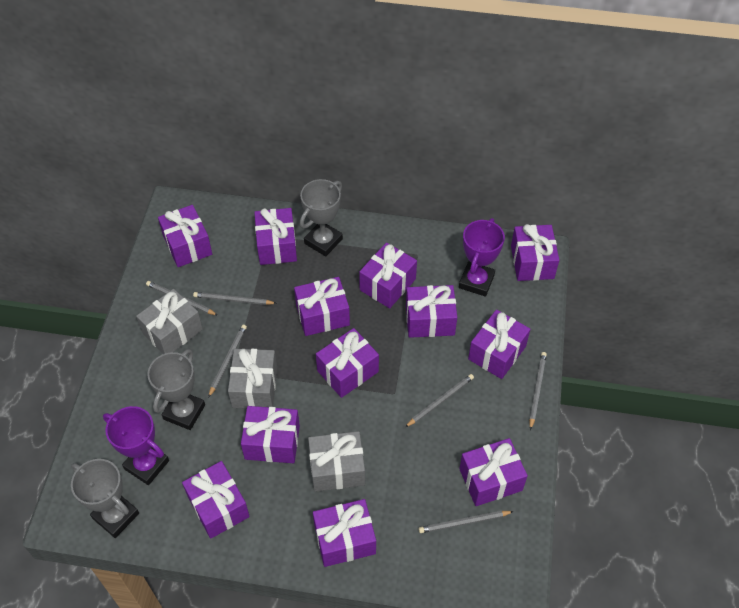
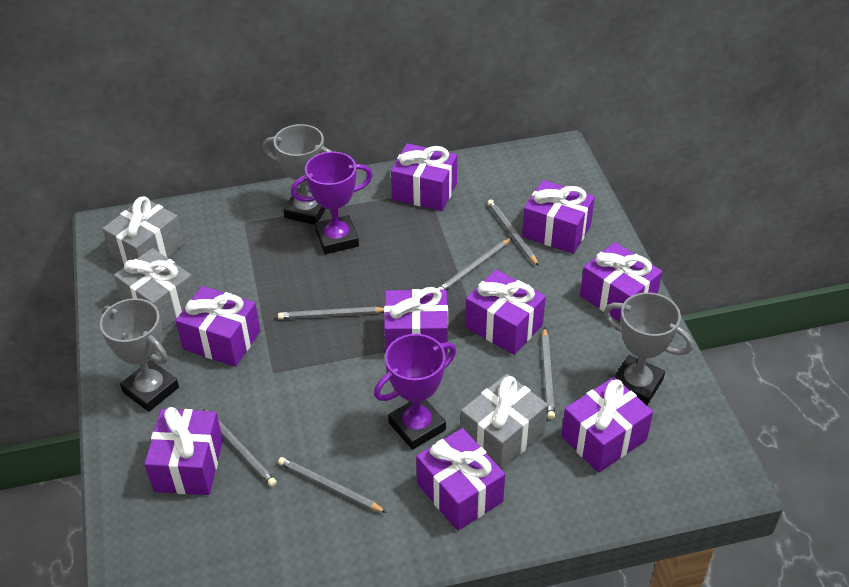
purple gift: [158,205,212,267] [182,461,250,539] [241,406,300,463] [254,208,297,265] [294,277,350,336] [313,499,376,567] [316,328,379,398] [359,242,417,308] [406,285,457,338] [459,438,528,506] [468,309,530,379] [511,224,559,281] = 12 -> [144,407,223,495] [176,286,260,367] [384,287,448,357] [391,143,457,211] [416,428,505,531] [465,270,546,355] [522,180,595,254] [561,377,653,473] [580,242,662,322] = 9

